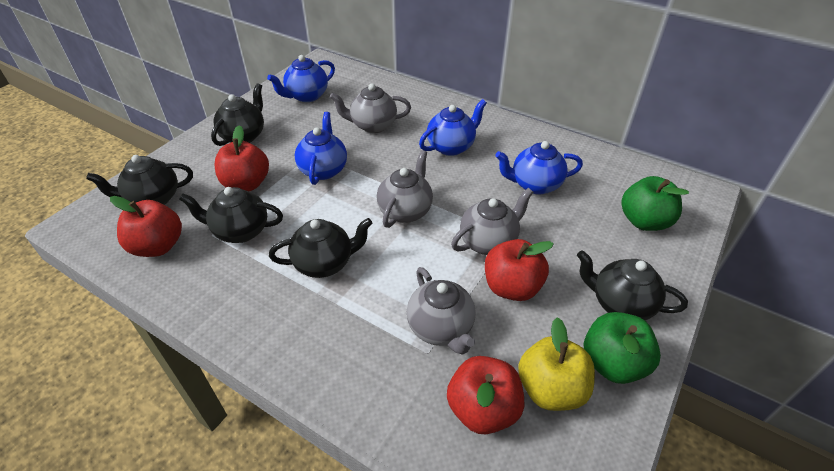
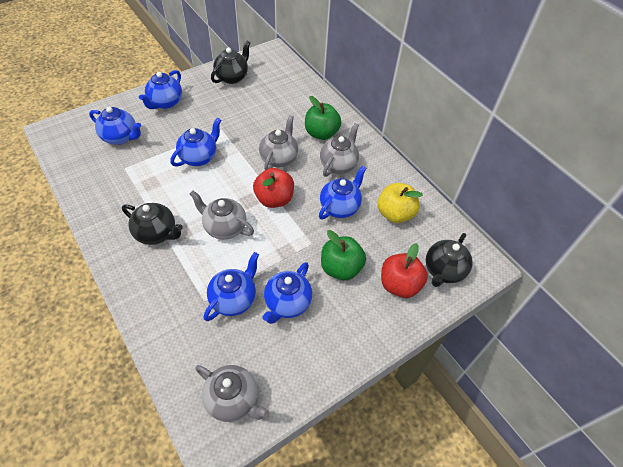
black teapot: [86,155,193,205] [179,187,283,243] [211,83,264,146] [269,218,372,278] [577,250,688,320] = 5 -> [122,203,183,245] [211,40,251,84] [426,233,473,287] = 3
blue teapot: [267,55,335,102] [294,112,347,185] [419,99,487,156] [495,141,583,194] = 4 -> [89,107,141,145] [139,70,182,109] [170,118,221,167] [204,252,259,321] [262,262,312,324] [319,166,366,219] = 6
red apple: [110,196,182,257] [214,125,269,191] [447,356,524,434] [485,239,554,301] = 4 -> [253,168,294,208] [381,243,428,298] = 2

